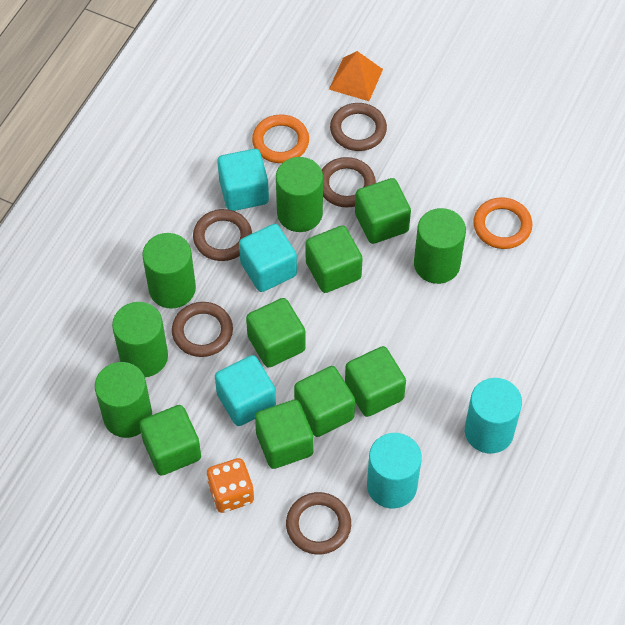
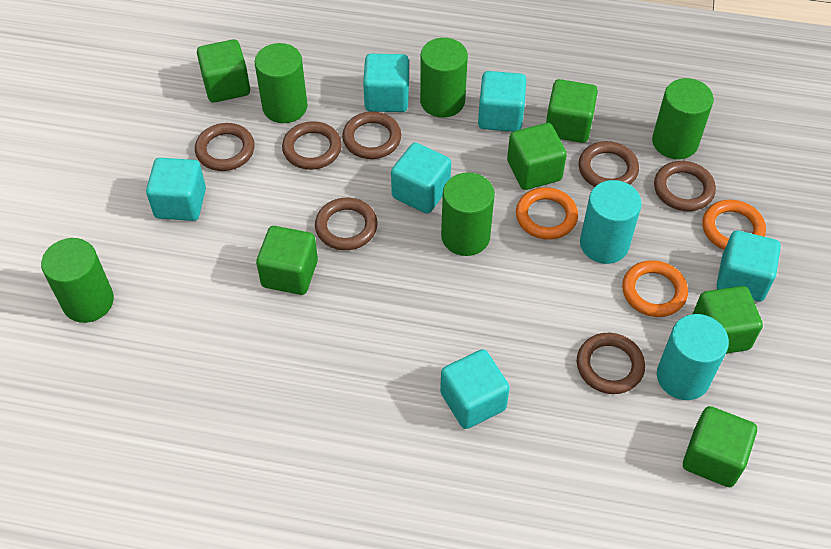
brown ring: [172,302,233,357] [193,209,252,261] [286,492,351,554] [322,157,376,208] [330,103,387,151] = 5 -> [195,123,255,171] [282,121,342,170] [315,198,377,250] [342,112,401,159] [577,333,645,394] [579,141,639,187] [654,161,716,211] = 7
green cube: [139,405,201,476] [246,298,306,368] [255,399,314,469] [294,366,355,437] [306,226,363,293] [345,346,406,417] [355,178,411,244] = 7 -> [197,39,250,103] [256,226,318,295] [507,123,567,190] [546,79,598,143] [683,406,757,487] [693,286,763,354] = 6
orange dice: [206,458,254,513] = 1 -> none = 0
orange pyramid: [329,51,383,101] = 1 -> none = 0
orange ring: [252,114,309,163] [473,197,532,249] = 2 -> [516,187,578,240] [622,260,688,317] [702,200,766,250] = 3
turquoise cube: [215,355,276,426] [217,149,269,211] [239,224,297,292] = 3 -> [146,158,206,221] [363,54,409,112] [391,143,451,214] [440,349,510,429] [478,71,527,132] [717,230,781,301] = 6

